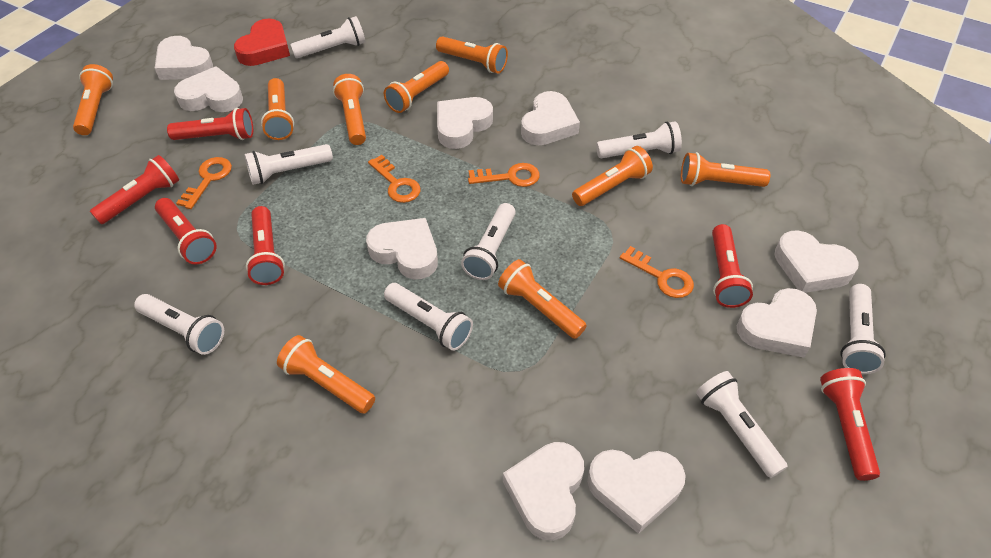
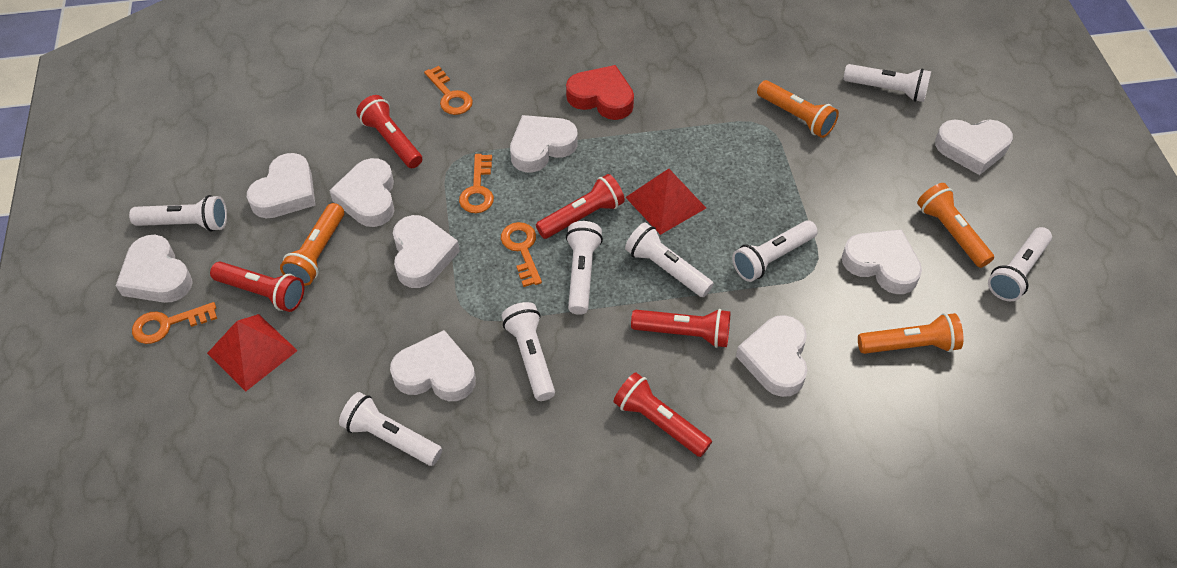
orange flashlight: [73,64,113,135] [261,78,294,140] [277,335,375,414] [333,74,366,145] [384,61,449,113] [436,36,508,73] [498,259,587,339] [572,146,653,206] [681,152,770,187] = 9 -> [280,203,344,286] [757,80,839,138] [858,313,964,354] [917,183,994,268] = 4
red flashlight: [90,155,179,224] [155,198,217,264] [167,108,253,140] [246,206,285,285] [712,224,753,308] [820,368,880,481] = 6 -> [210,262,304,312] [356,95,422,168] [536,174,625,239] [613,372,712,457] [631,309,730,348] = 5
red pyramid: none = 0 -> [207,314,298,391] [625,169,706,235] = 2

